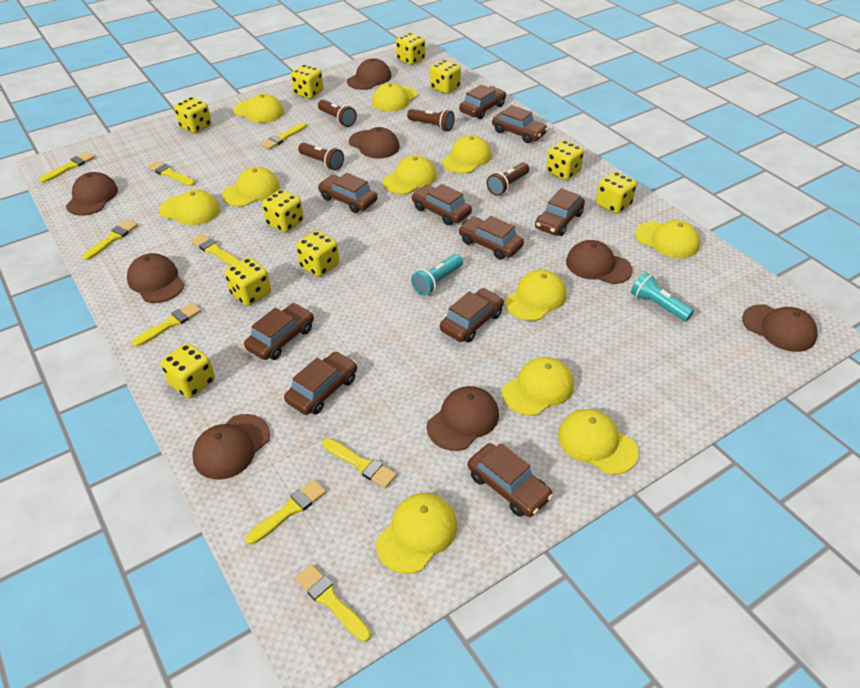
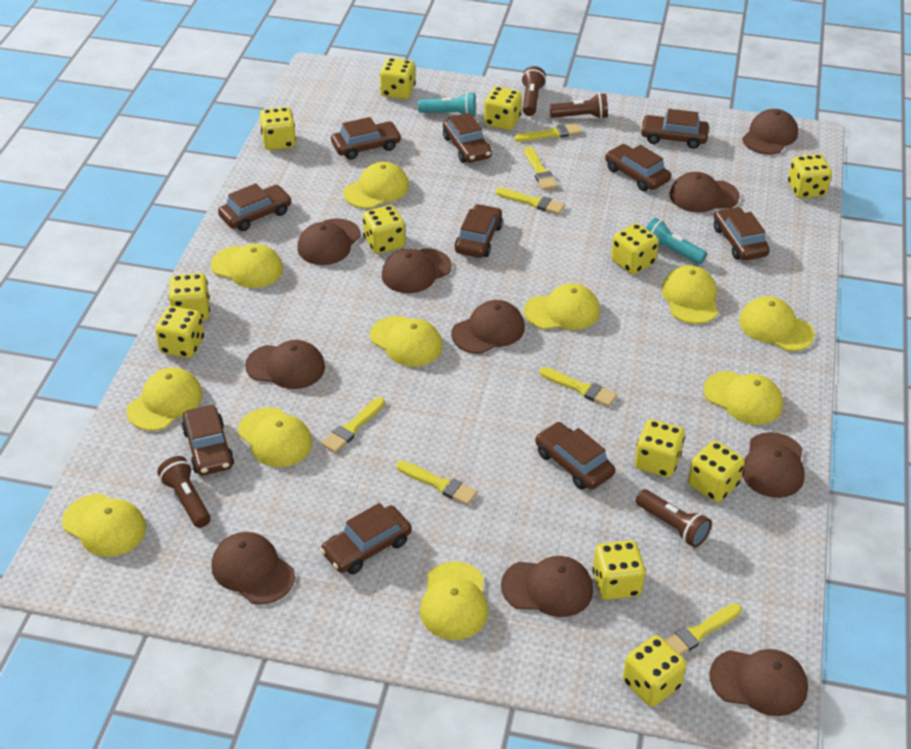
brown cap: [66,172,118,215] [127,253,185,303] [192,414,270,480] [347,58,391,90] [349,127,400,159] [427,386,499,451] [566,240,633,284] [742,304,818,352] = 8 -> [212,532,295,605] [245,340,325,389] [297,218,361,265] [382,248,452,293] [451,300,525,354] [501,556,593,617] [670,172,740,212] [709,649,808,716] [742,109,798,155] [742,432,805,498] = 10
yellow brush: [39,152,95,183] [82,220,138,260] [132,303,201,347] [147,161,195,186] [191,234,240,266] [245,479,326,545] [261,122,307,150] [295,564,371,642] [322,438,397,488] = 9 -> [321,397,385,453] [396,461,478,505] [495,188,565,214] [514,123,582,142] [524,146,558,190] [539,367,617,407] [665,603,742,655] = 7
yellow dice: [161,343,215,398] [174,97,212,134] [225,257,271,306] [262,189,304,233] [291,65,323,99] [296,230,339,277] [396,33,425,65] [430,60,461,94] [546,140,584,180] [596,171,637,214] = 10 -> [155,306,204,358] [169,273,210,320] [260,107,296,150] [363,205,405,254] [380,58,415,99] [484,87,522,130] [592,540,646,600] [611,223,659,274] [623,635,686,707] [635,419,685,478] [688,441,745,502] [788,154,832,198] = 12

